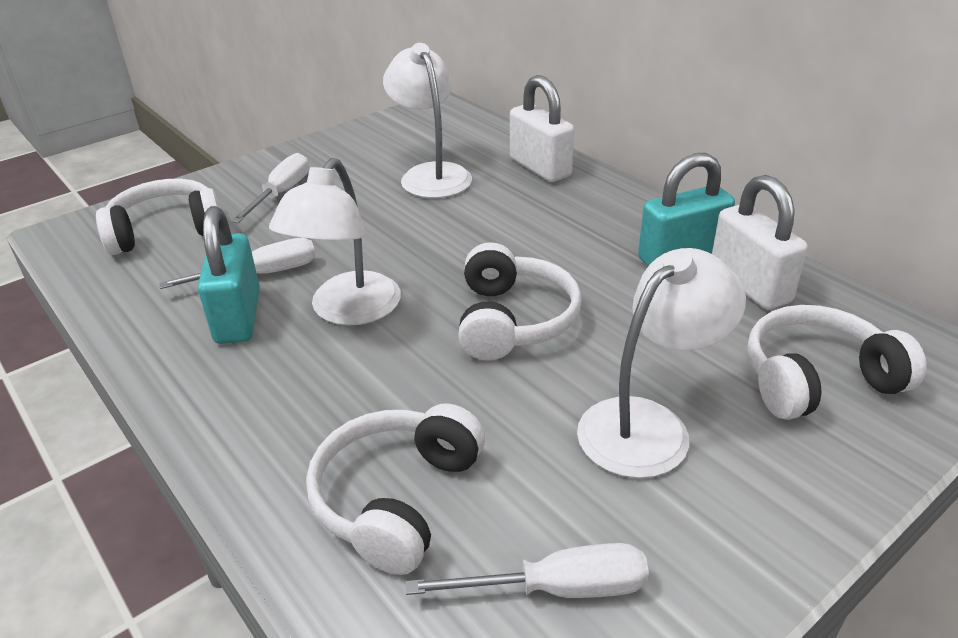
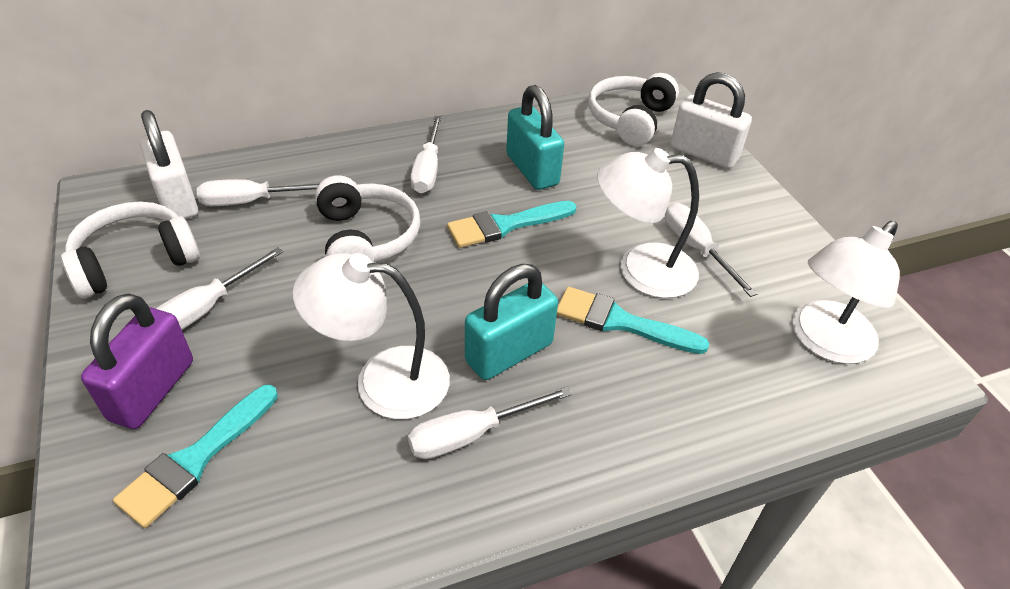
purple padlock: none = 0 -> [81,293,193,429] = 1
turquoise brush: none = 0 -> [113,385,278,528] [447,201,577,248] [557,287,709,354] = 3
white headphones: [96,179,219,255] [306,403,485,575] [458,242,582,361] [747,305,927,420] = 4 -> [61,202,200,298] [315,175,420,263] [588,73,679,146] = 3
white screwdriver: [159,238,316,289] [231,153,309,223] [406,543,649,598] = 3 -> [156,247,283,330] [197,179,319,206] [408,387,572,459] [411,116,442,193] [665,203,758,297] = 5

